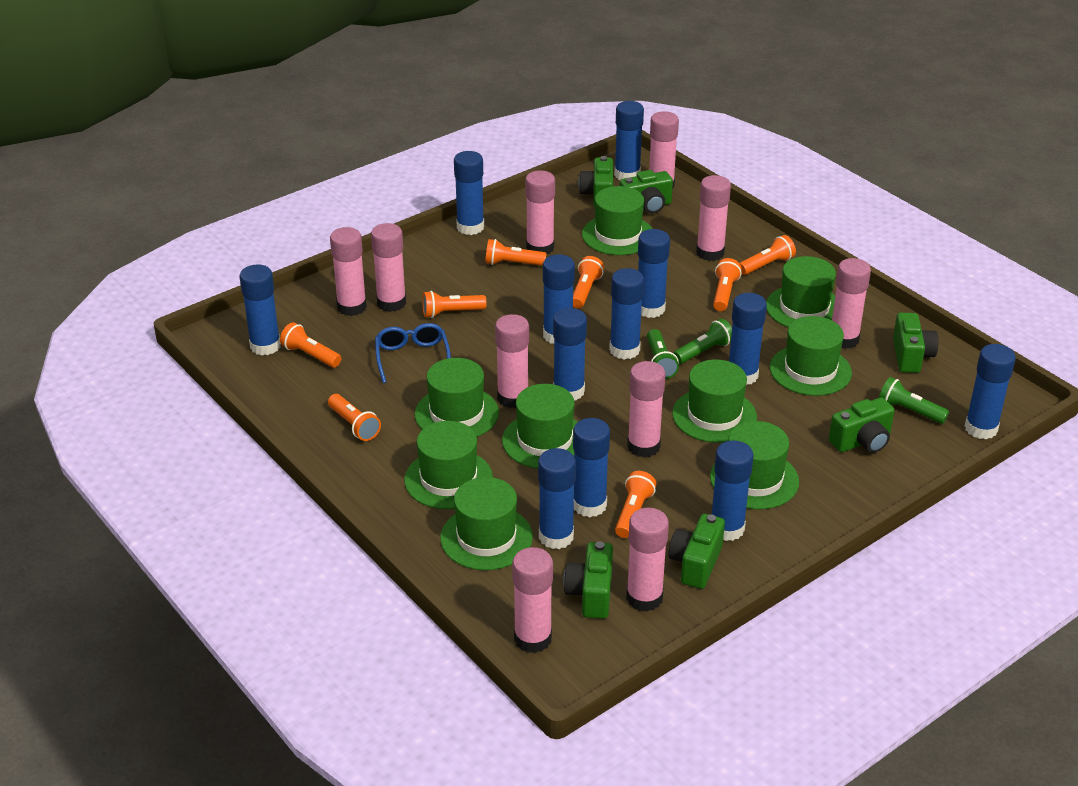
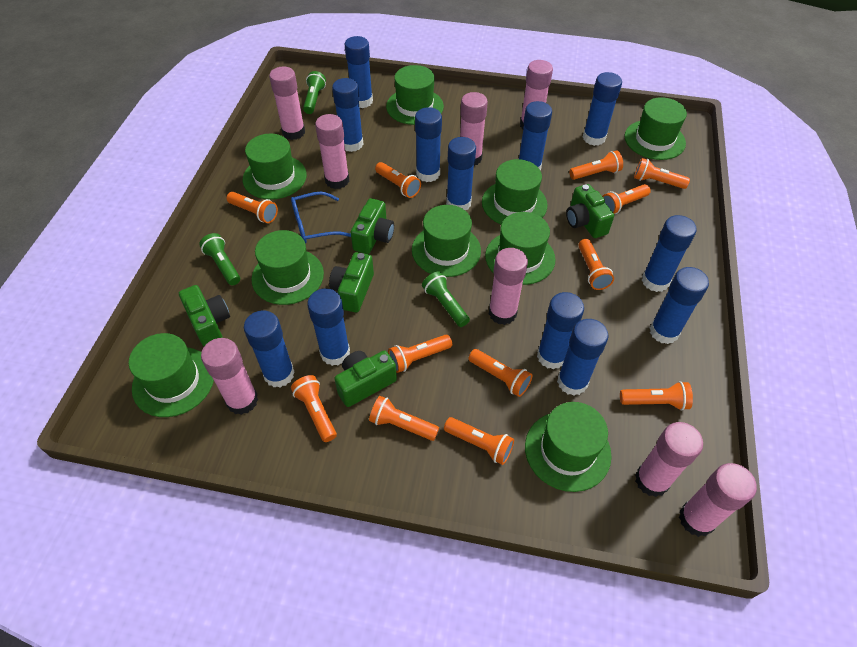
green camera: [563,542,613,619] [578,156,613,207] [620,170,673,214] [668,514,725,589] [829,397,895,453] [893,312,938,373] = 6 -> [179,285,230,346] [329,252,374,313] [334,350,397,407] [350,198,394,254] [566,184,614,238] = 5
orange flashlight: [280,322,341,368] [328,394,381,441] [422,291,487,318] [485,239,547,266] [573,256,604,309] [615,471,656,538] [713,258,742,311] [740,235,796,275] = 8 -> [227,192,278,223] [291,375,337,442] [369,396,439,441] [375,162,421,198] [388,335,452,373] [444,417,514,465] [469,349,532,397] [569,150,623,180] [578,239,614,290] [602,184,651,214] [620,381,693,410] [634,158,690,189] = 12
pink glue stick: [330,227,367,316] [371,223,406,312] [495,314,529,408] [512,547,553,653] [525,170,555,254] [626,508,669,612] [627,361,665,458] [649,111,679,190] [696,175,731,261] [832,258,871,349] = 10 -> [201,338,258,415] [269,67,305,140] [315,114,349,189] [460,92,488,166] [489,248,528,325] [520,60,553,130] [635,422,703,497] [679,463,757,537] = 8

